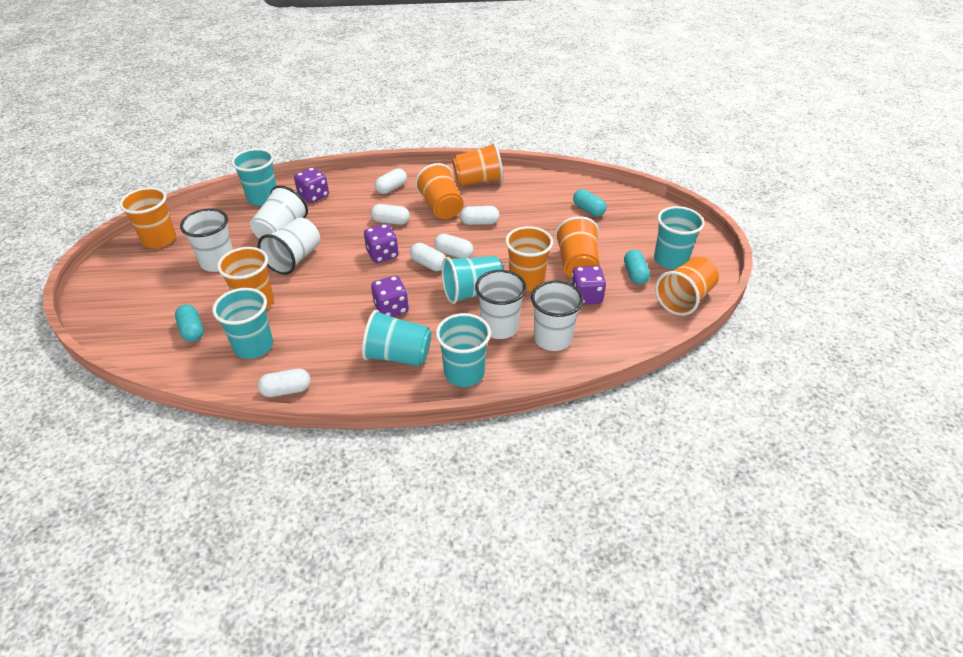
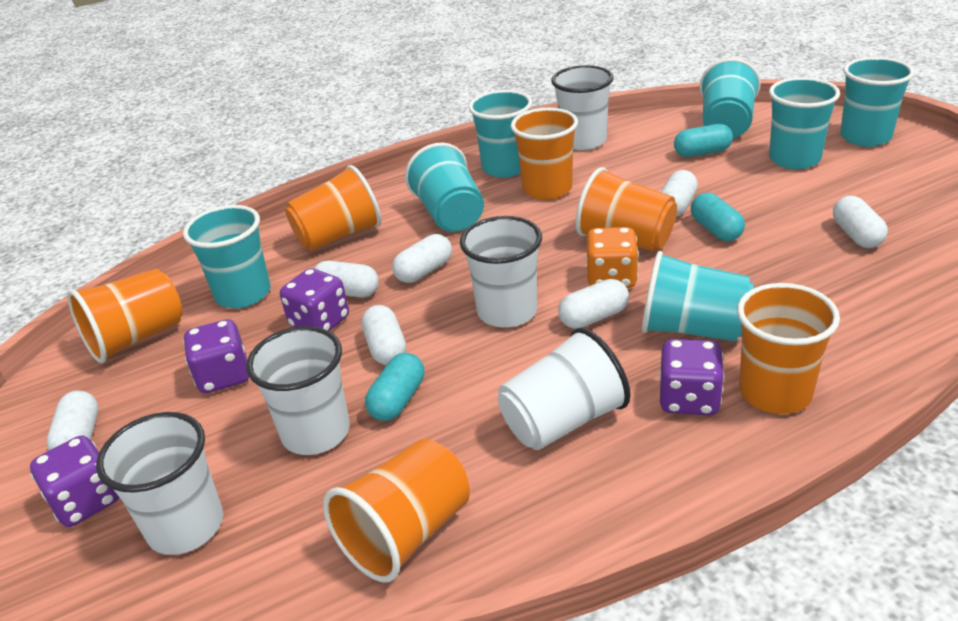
orange cup: [119,187,176,249] [217,247,274,309] [415,163,463,219] [452,143,503,186] [505,226,553,291] [555,216,600,278] [655,257,719,316] = 7 -> [67,269,182,363] [285,165,382,251] [323,439,470,582] [511,108,578,200] [575,167,677,252] [737,283,840,414] = 6
orange dice: none = 0 -> [586,227,639,288] = 1
turquoise cup: [212,288,273,359] [231,149,276,206] [362,310,431,366] [436,313,491,387] [442,256,504,304] [654,206,705,269] = 6 -> [183,205,270,308] [405,143,484,232] [468,90,532,178] [642,251,754,342] [700,58,761,138] [769,77,840,169] [840,57,914,147] = 7
white capsule: [257,369,310,397] [371,204,410,225] [375,168,407,194] [410,243,445,271] [434,234,473,258] [460,206,500,225] = 6 -> [47,390,98,450] [314,261,379,298] [361,305,406,365] [392,234,452,283] [558,279,629,329] [661,170,698,217] [833,196,888,248] = 7

